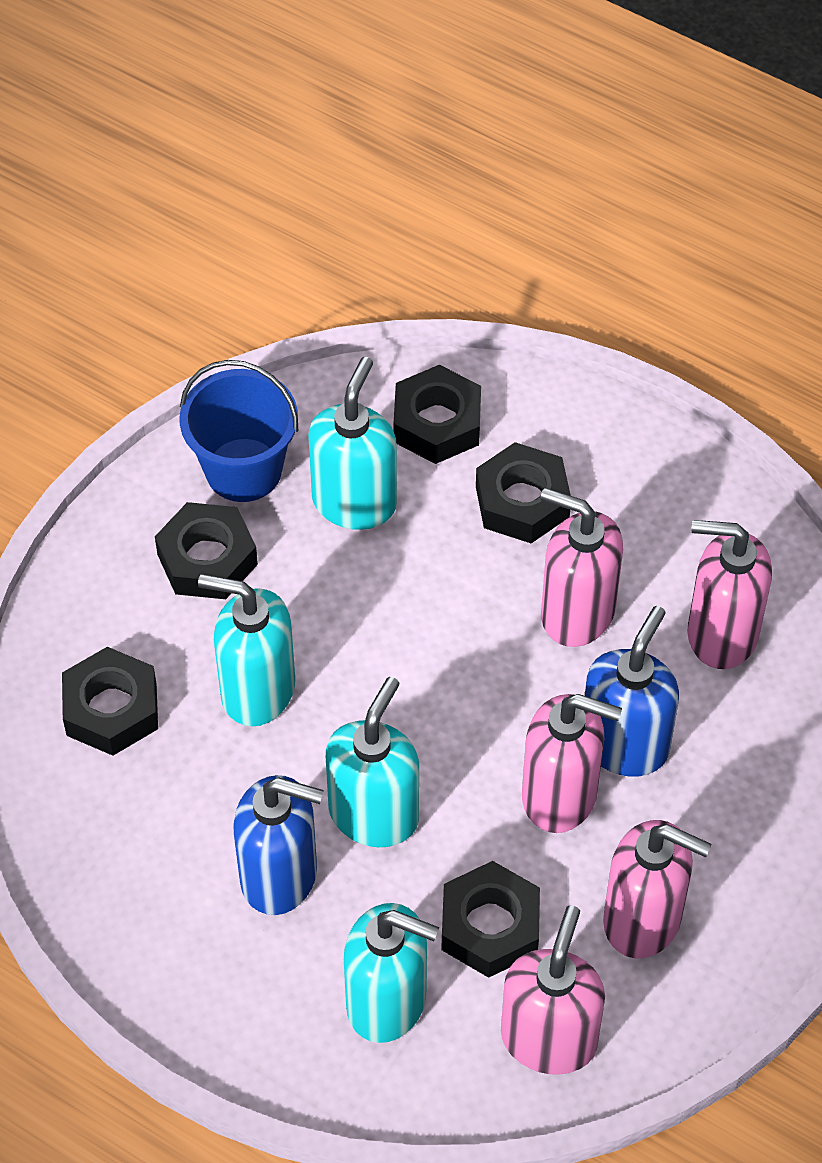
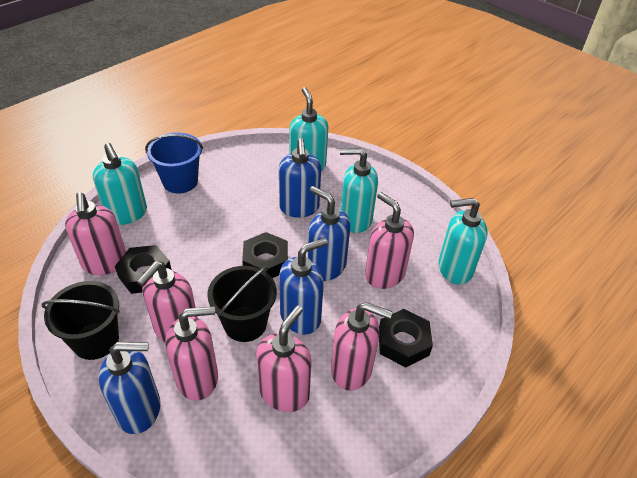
black bucket: none = 0 -> [42,281,120,360] [207,266,277,342] = 2
black nut: [62,647,158,756] [155,502,258,599] [394,365,481,464] [441,861,540,978] [476,442,571,543] = 5 -> [115,245,172,294] [242,232,288,278] [379,309,433,367] = 3
blue soap dispenser: [234,775,324,915] [585,606,679,777] = 2 -> [99,342,160,434] [279,138,321,218] [279,238,328,335] [308,186,350,281] = 4
pink soap dispenser: [501,905,605,1075] [522,694,622,833] [541,488,623,647] [603,820,711,958] [687,520,772,669] = 5 -> [65,192,126,275] [137,261,198,343] [166,306,218,401] [256,305,311,412] [331,302,393,391] [365,192,414,289] = 6

